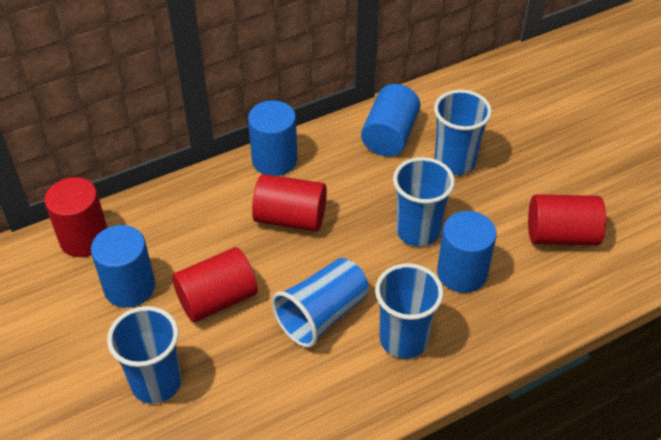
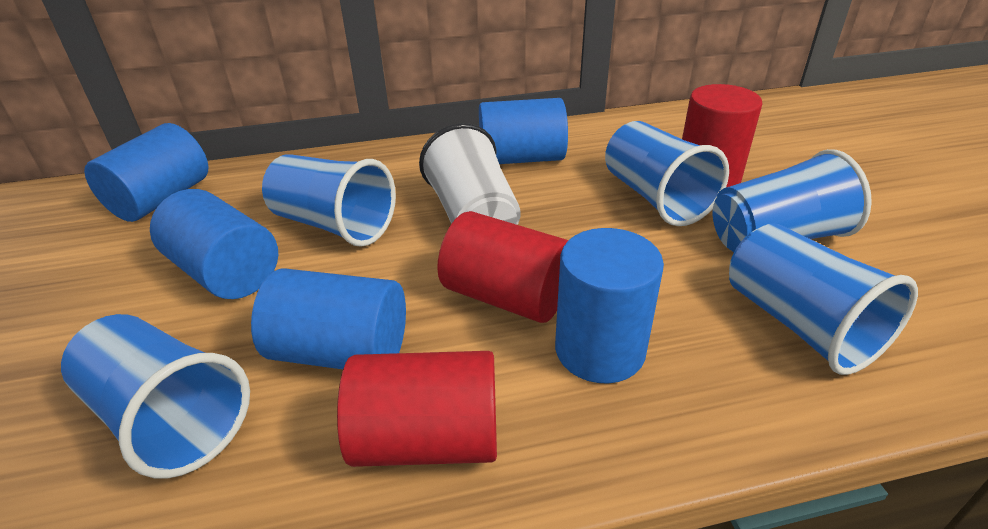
blue cylinder: [91,225,155,308] [248,100,298,176] [361,84,420,157] [437,211,497,293] = 4 -> [84,123,208,222] [150,189,278,299] [251,269,406,369] [479,98,568,164] [555,228,664,383] = 5
red cylinder: [45,177,107,257] [172,247,258,322] [252,174,327,232] [528,194,606,246] = 4 -> [337,351,497,467] [437,211,568,323] [682,84,763,187] = 3
white cup: none = 0 -> [419,123,521,225] = 1

